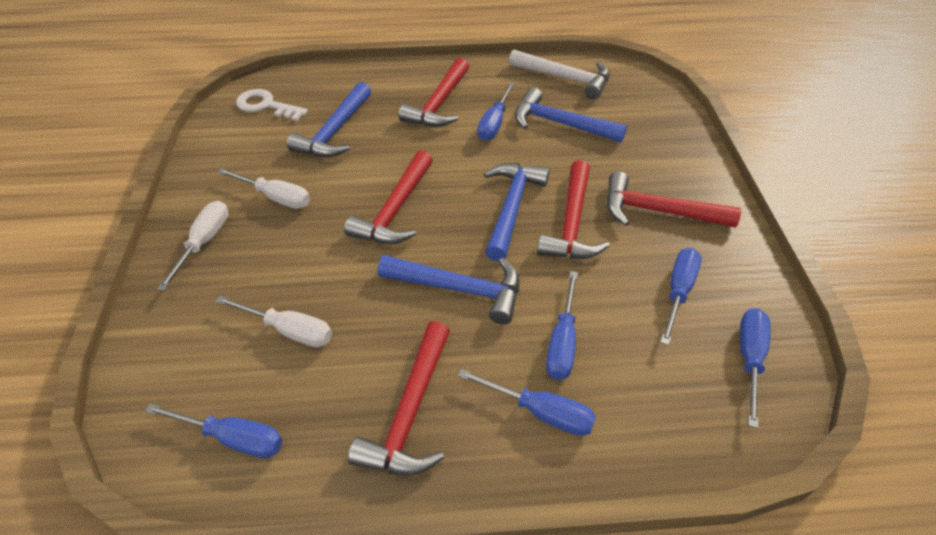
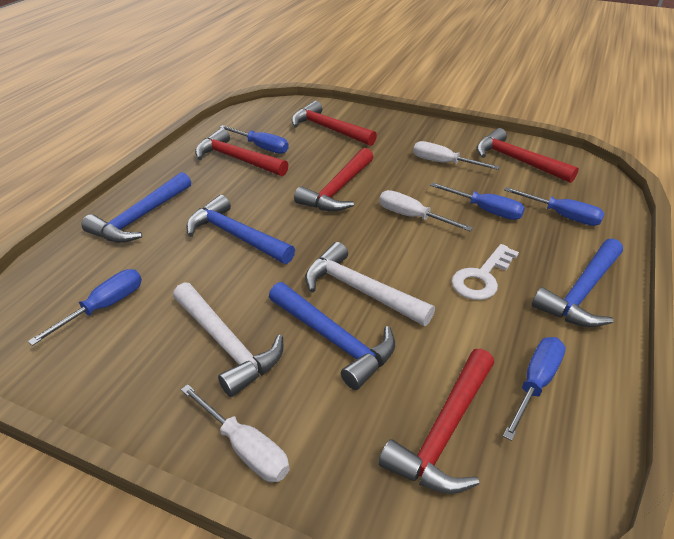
blue screwdriver: [145,404,283,458] [458,369,596,436] [477,82,515,141] [546,271,578,380] [660,248,702,345] [740,308,771,429] = 6 -> [28,269,142,346] [219,125,289,154] [430,182,525,220] [503,337,566,441] [504,187,605,226] = 5
white hammer: [509,49,610,99] = 1 -> [173,282,283,397] [305,242,435,326] = 2

